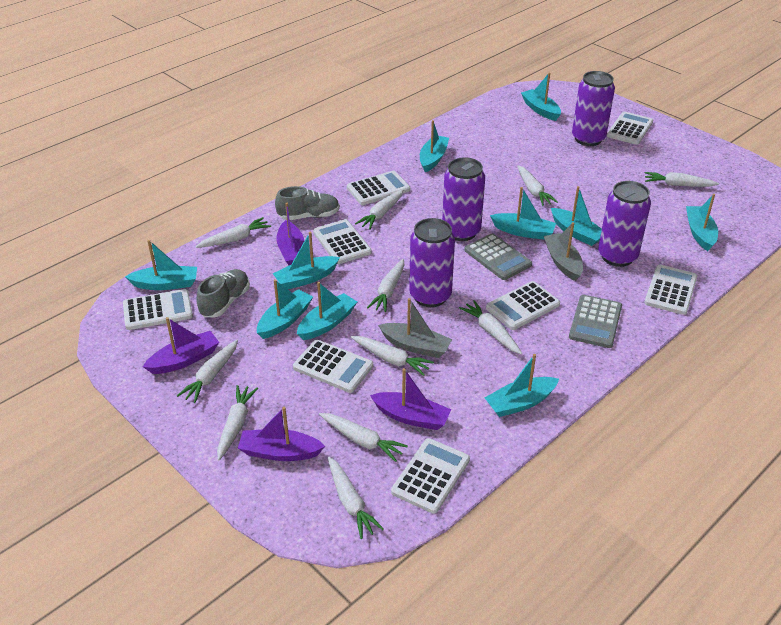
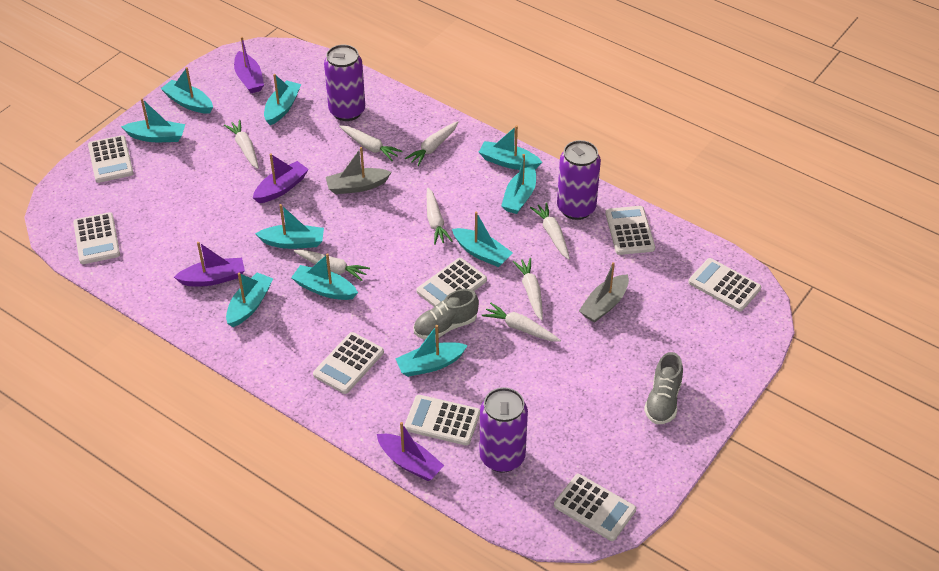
grey calculator: [464,234,532,280] [569,295,622,348] = 2 -> none = 0
purple can: [409,218,455,307] [442,157,485,241] [572,71,615,146] [598,181,651,267] = 4 -> [324,45,365,121] [480,387,528,473] [557,140,601,220] = 3
white carrot: [177,340,238,403] [196,217,271,248] [217,385,258,460] [319,413,408,462] [328,457,384,539] [351,336,434,376] [355,189,403,230] [367,259,404,312] [459,300,522,355] [517,165,558,206] [645,172,719,187] = 11 -> [224,120,259,169] [294,250,370,281] [339,125,403,161] [405,121,458,166] [427,188,452,245] [482,303,561,342] [513,258,543,321] [530,203,570,260] = 8

